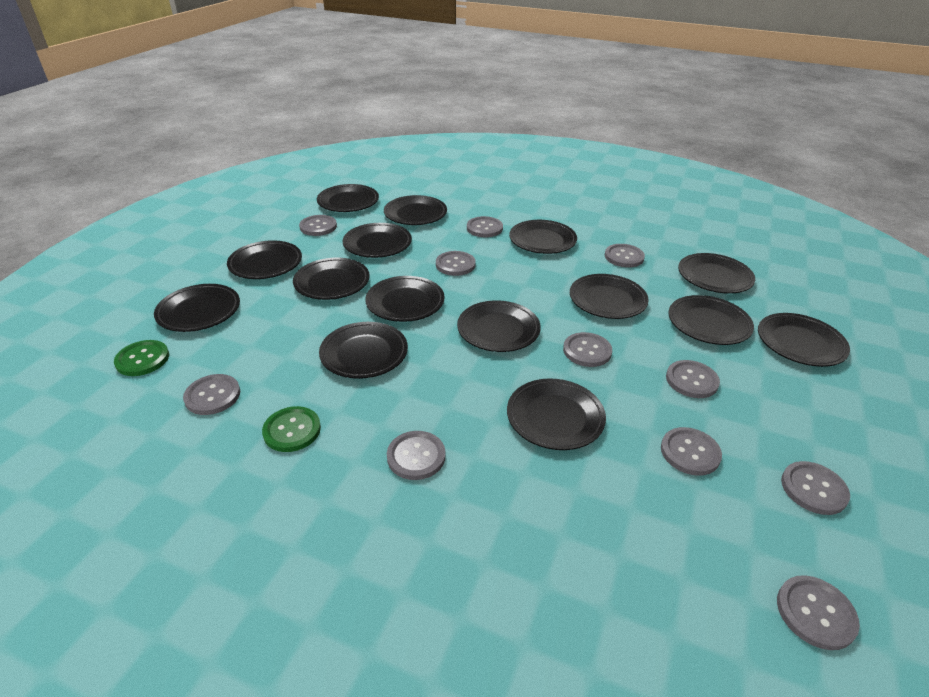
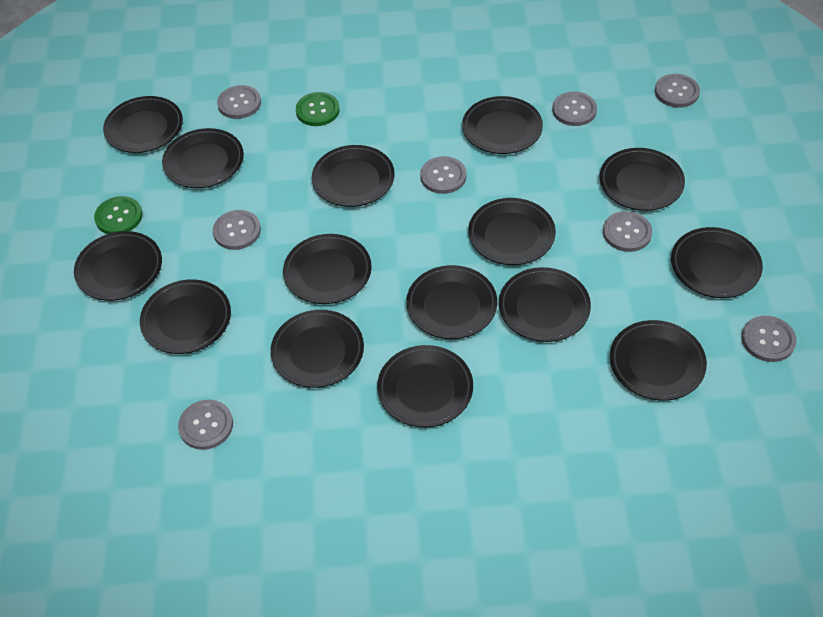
grey button: [183,374,240,415] [299,215,337,236] [387,431,445,480] [436,251,476,276] [467,216,503,237] [563,332,612,367] [605,244,645,268] [661,427,722,476] [666,360,720,398] [777,575,860,650] [781,461,850,515] = 11 -> [178,400,233,450] [213,210,261,250] [217,85,261,119] [420,156,467,194] [552,92,597,126] [603,211,652,252] [655,74,700,108] [742,316,797,362] = 8

